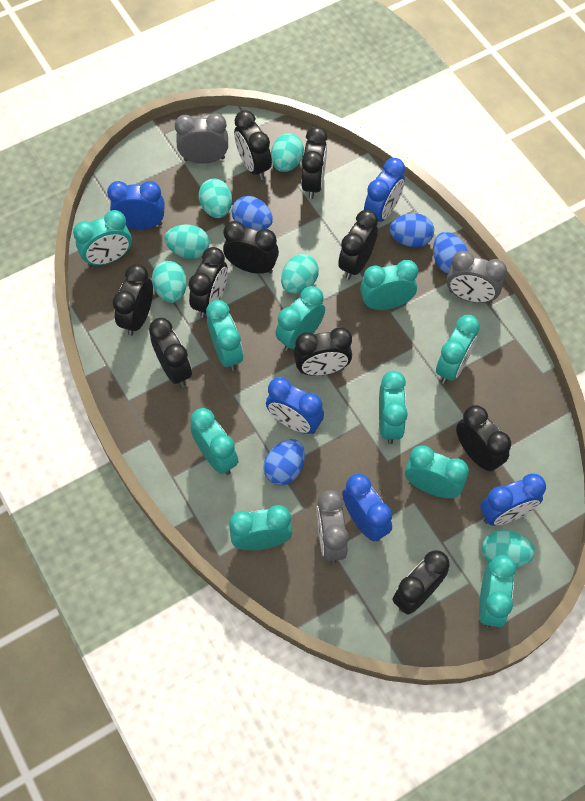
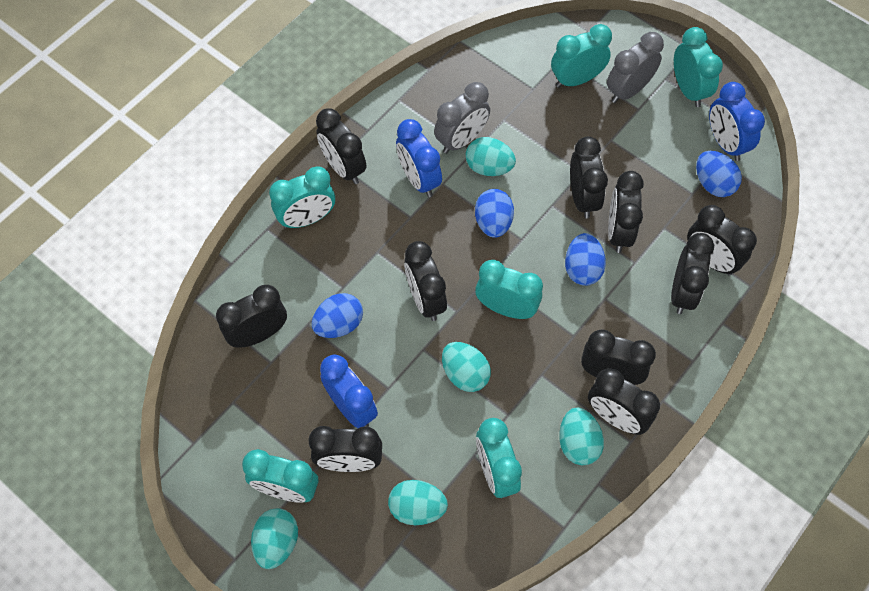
blue clock: [107,181,165,229] [266,377,324,434] [342,474,392,541] [364,158,405,222] [480,474,546,526] = 5 -> [320,355,378,428] [396,119,442,197] [709,82,765,161] = 3
grey clock: [175,113,228,163] [317,490,349,563] [447,251,507,303] = 3 -> [434,82,490,154] [607,32,664,103] = 2
turquoise clock: [73,210,132,266] [190,408,238,475] [206,300,243,371] [229,505,293,550] [275,286,325,351] [360,260,418,310] [379,371,408,444] [405,445,469,498] [436,315,480,384] [479,555,516,627] = 10 -> [242,449,318,503] [269,166,335,229] [475,260,543,319] [476,418,522,498] [551,24,612,88] [674,27,723,107] = 6
turquoise egg: [152,261,187,303] [164,225,209,259] [199,179,232,218] [271,133,304,172] [281,254,319,294] [482,530,535,568] = 6 -> [251,508,298,569] [388,480,448,525] [442,342,491,392] [466,137,516,176] [559,407,604,465] = 5

